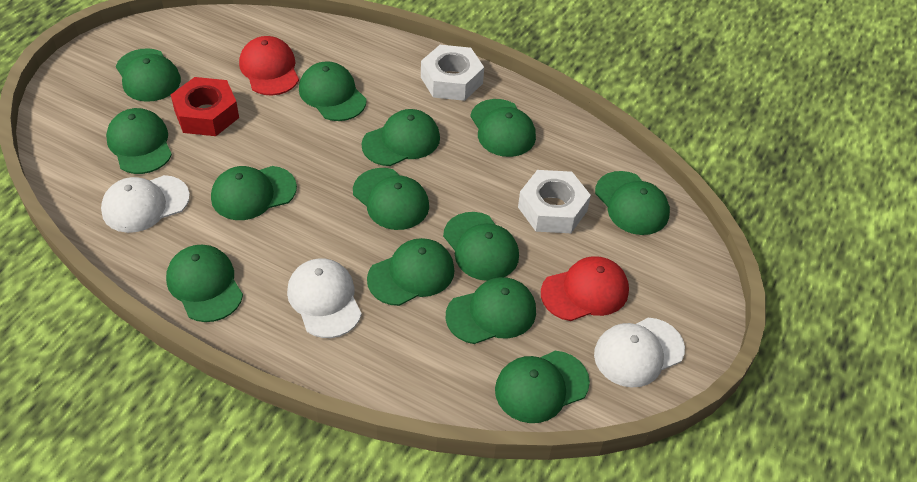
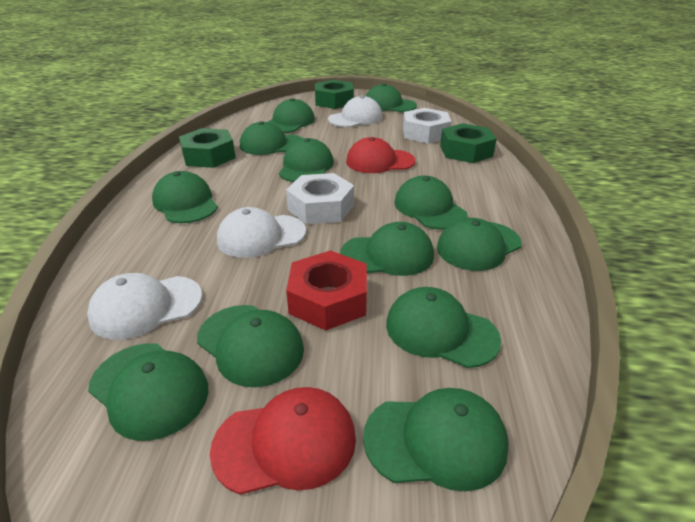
green cap: [106,108,172,174] [116,48,181,102] [166,245,243,322] [211,166,297,220] [299,61,367,121] [353,168,429,230] [361,109,440,166] [367,238,455,306] [443,212,519,281] [446,277,536,344] [470,99,536,157] [495,351,590,423] [595,171,670,235] = 13 -> [88,343,208,441] [152,171,218,223] [197,305,304,387] [240,121,303,155] [268,98,315,133] [279,138,334,182] [340,222,434,276] [363,388,509,492] [366,83,417,112] [386,287,501,368] [394,176,468,230] [437,218,522,271] = 12
green nut: none = 0 -> [179,128,236,168] [315,80,354,109] [440,123,497,163] = 3

